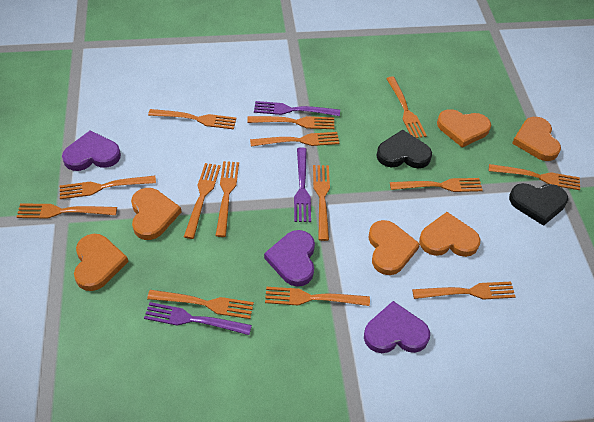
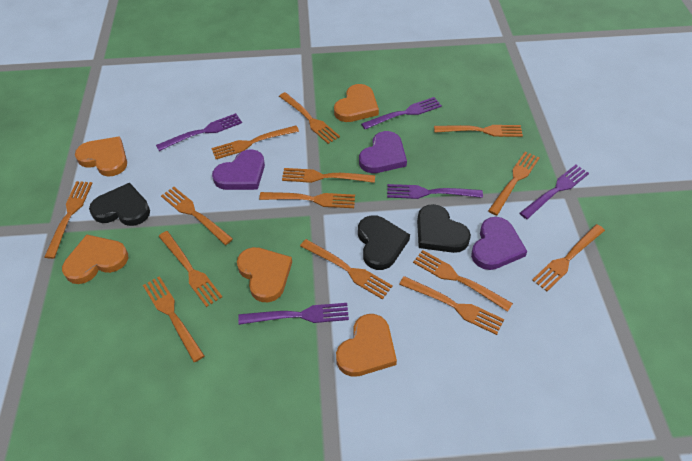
black heart: [376,130,432,168] [509,183,568,226] = 2 -> [89,183,150,226] [358,215,410,270] [417,204,471,253] = 3
orange heart: [74,234,129,291] [131,188,181,240] [368,220,420,275] [419,212,480,257] [437,109,491,147] [512,117,561,161] = 6 -> [62,234,128,284] [75,136,127,177] [237,247,292,302] [334,84,379,122] [336,314,397,377] = 5
purple fork: [144,302,252,335] [254,101,340,116] [294,147,311,222] = 3 -> [156,113,242,151] [238,303,349,325] [361,97,442,129] [387,184,483,199] [519,165,589,219] = 5

